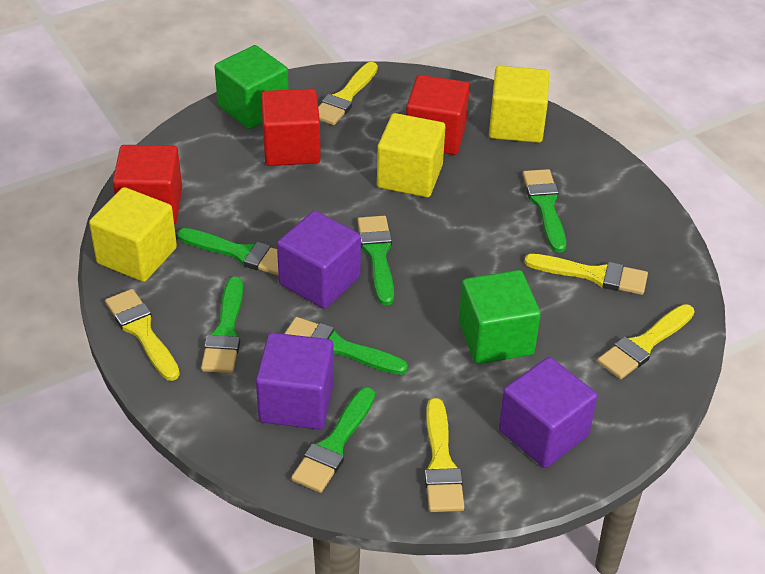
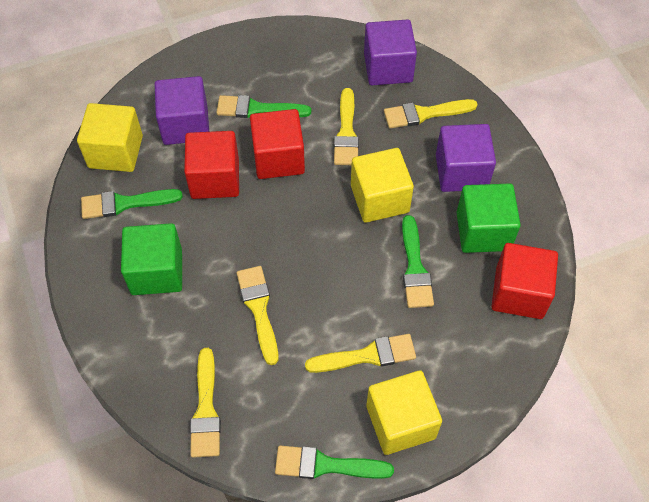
green brush: [177,228,279,276] [201,277,243,373] [284,317,408,375] [291,387,375,493] [357,216,394,305] [523,169,566,253] = 6 -> [81,189,183,219] [216,95,311,118] [275,446,394,479] [402,215,434,308] = 4

